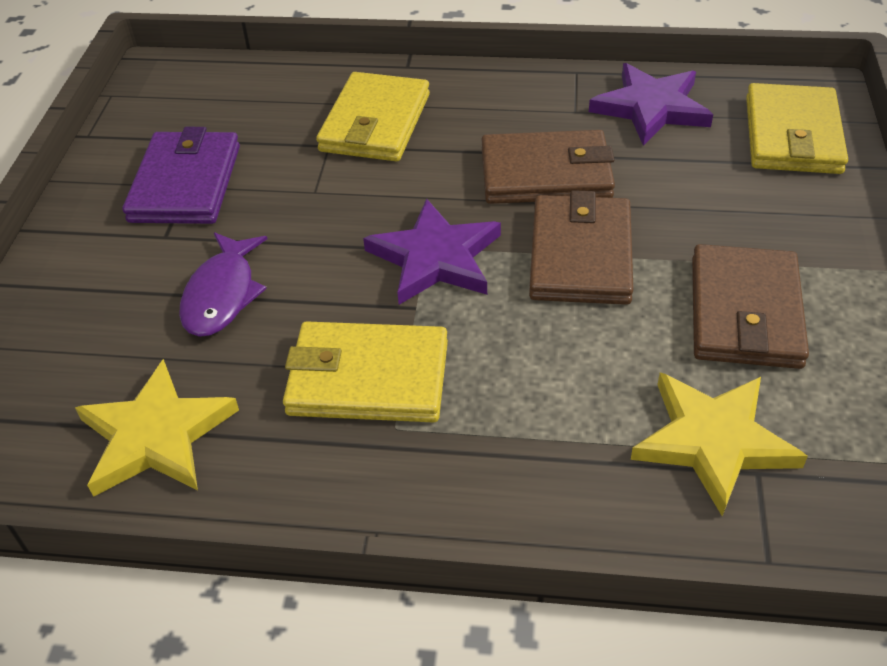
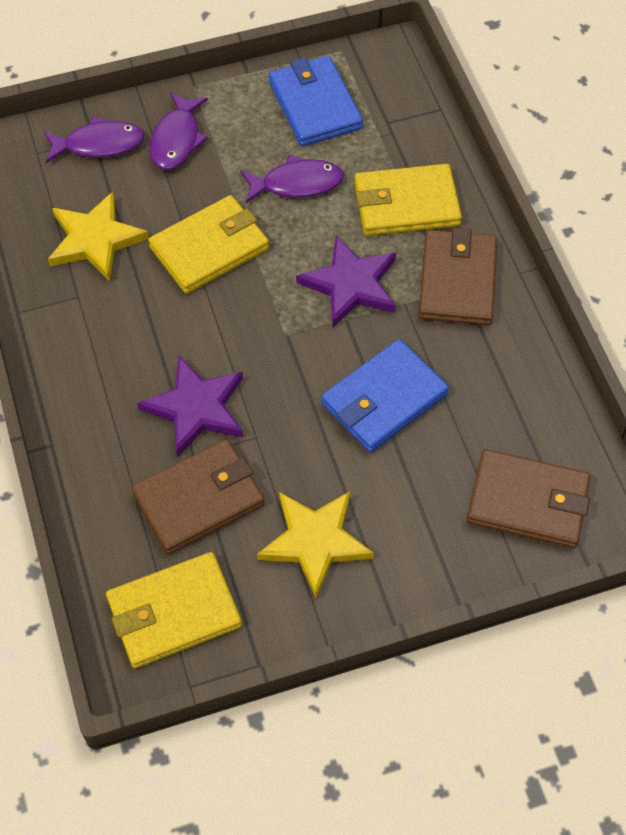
blue wallet: none = 0 -> [269,56,363,146] [321,339,449,453] = 2
purple fish: [179,232,267,337] = 1 -> [44,116,145,163] [150,92,208,170] [241,155,344,203] = 3
purple wallet: [122,127,240,224] = 1 -> none = 0

